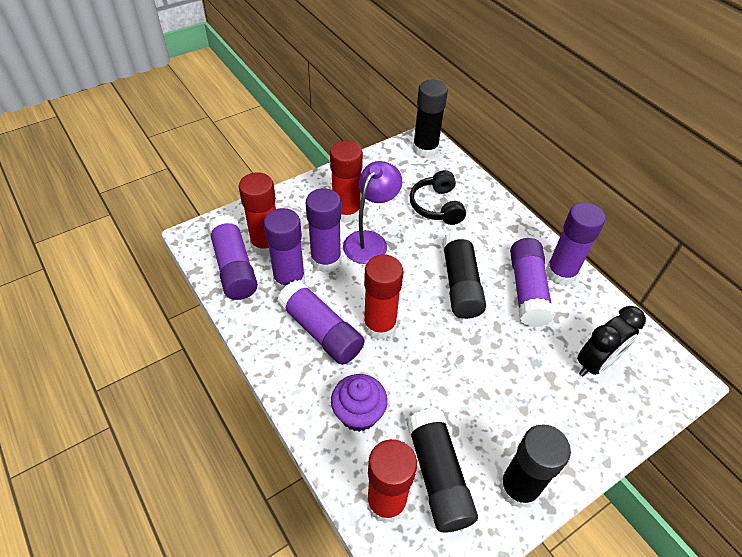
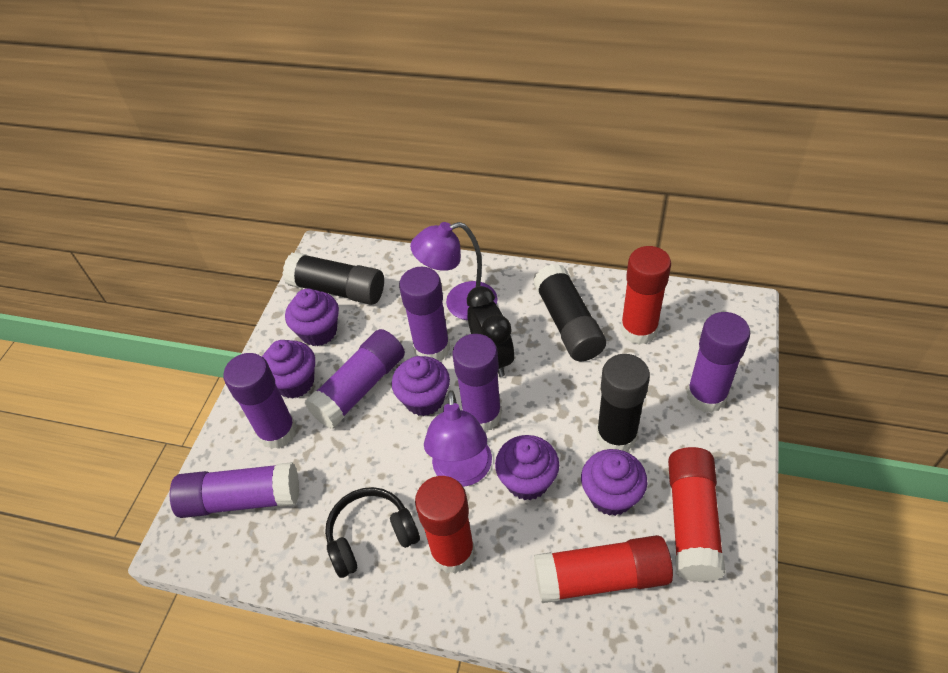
black glue stick: [407,408,478,533] [413,80,448,158] [442,230,486,319] [499,424,571,508] = 4 -> [282,252,384,305] [533,264,606,361] [596,354,650,452] = 3
purple cupcake: [331,374,388,432] = 1 -> [262,340,315,398] [285,289,339,346] [392,356,450,416] [495,435,559,500] [581,449,647,516] = 5
purple lamp: [343,161,402,264] = 1 -> [410,222,497,320] [424,390,492,487] = 2

